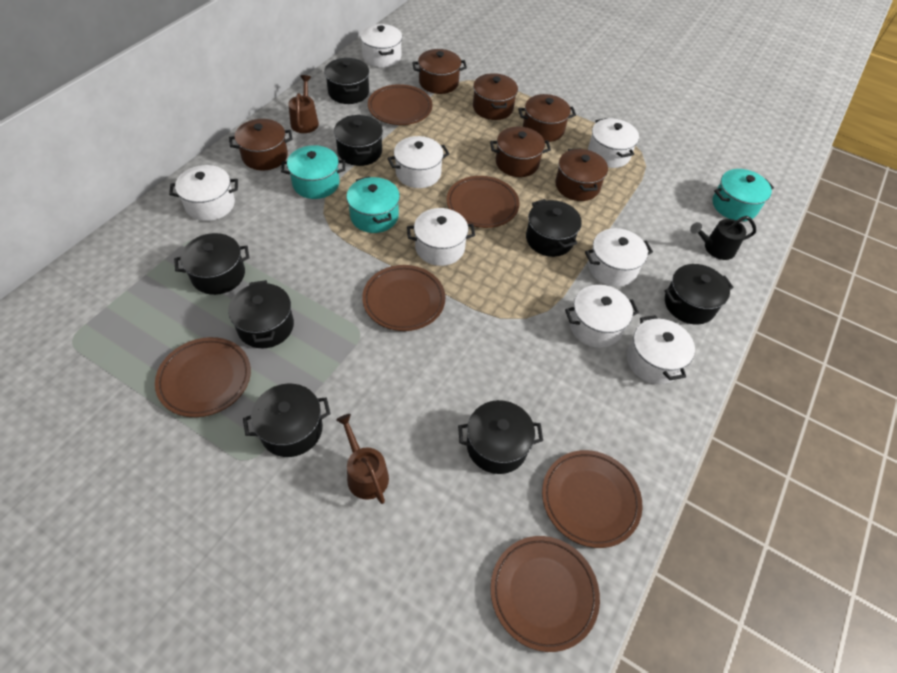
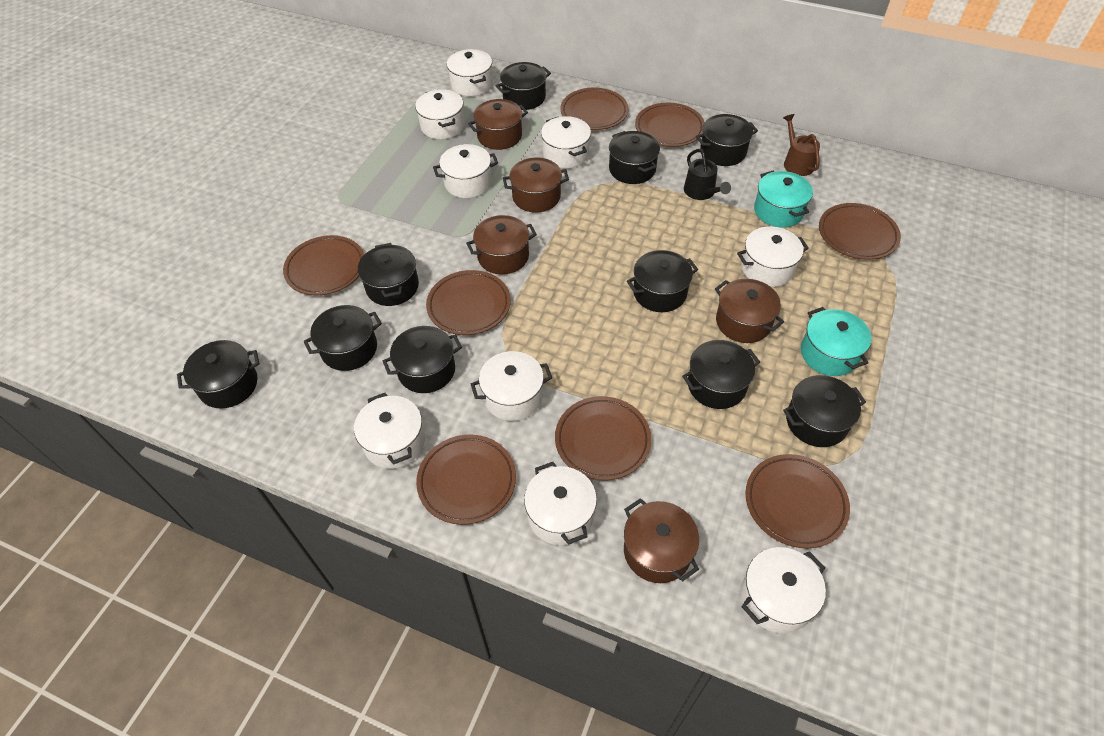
black pot: [174,233,249,295] [228,280,294,348] [243,384,331,457] [324,58,369,104] [334,115,383,166] [458,400,543,474] [526,199,582,257] [664,264,734,325] = 8 -> [177,340,259,409] [304,305,382,371] [358,243,419,306] [383,326,462,393] [496,62,551,110] [609,131,660,184] [627,250,698,312] [682,340,760,409] [696,114,758,166] [783,375,866,447] = 10
brown plate: [155,337,251,417] [362,265,445,331] [368,84,432,125] [447,176,519,228] [490,536,600,652] [542,450,642,548] = 6 -> [283,235,364,296] [416,434,516,525] [426,270,511,335] [555,396,651,480] [560,88,628,130] [635,103,704,147] [745,454,850,548] [819,203,901,260] = 8
brown pot: [229,119,293,171] [412,49,467,94] [473,73,518,120] [490,127,551,177] [518,94,576,142] [555,148,608,201] = 6 -> [466,215,537,275] [468,99,528,150] [503,157,569,213] [624,498,699,583] [715,279,784,343] = 5
brown watering can: [288,75,319,133] [336,414,389,504] = 2 -> [783,114,820,176] = 1
turquoise pot: [281,145,345,199] [347,176,400,233] [713,169,774,221] = 3 -> [754,170,813,228] [801,307,871,376] = 2
white pot: [169,165,238,221] [360,24,402,68] [387,136,449,188] [407,208,475,266] [565,285,639,348] [585,228,653,287] [588,118,639,168] [627,315,695,384] = 8 -> [354,393,425,469] [415,89,465,139] [433,144,498,198] [447,49,493,96] [471,351,552,421] [524,462,597,545] [541,116,591,168] [737,226,809,287] [741,547,826,633] = 9

